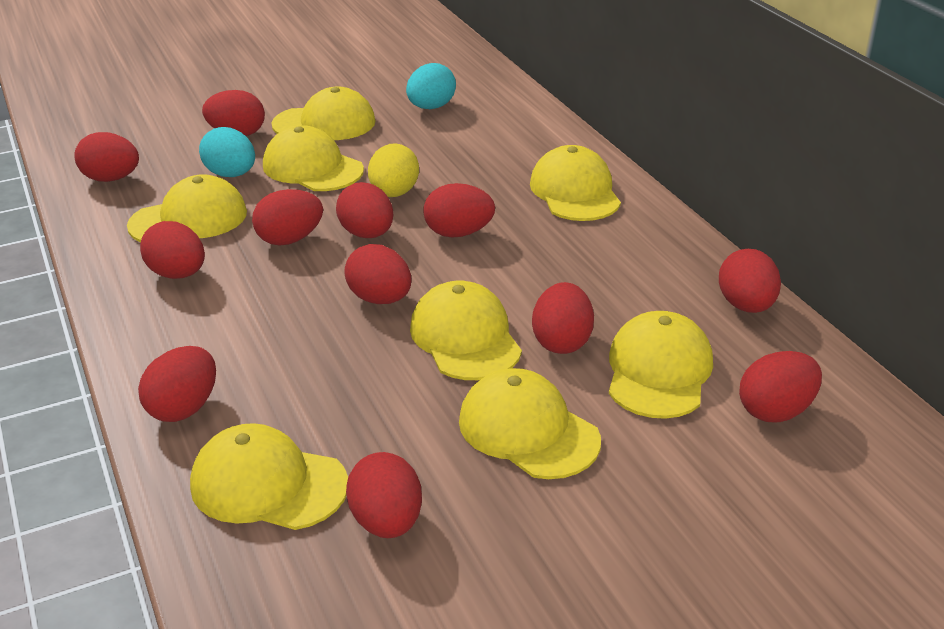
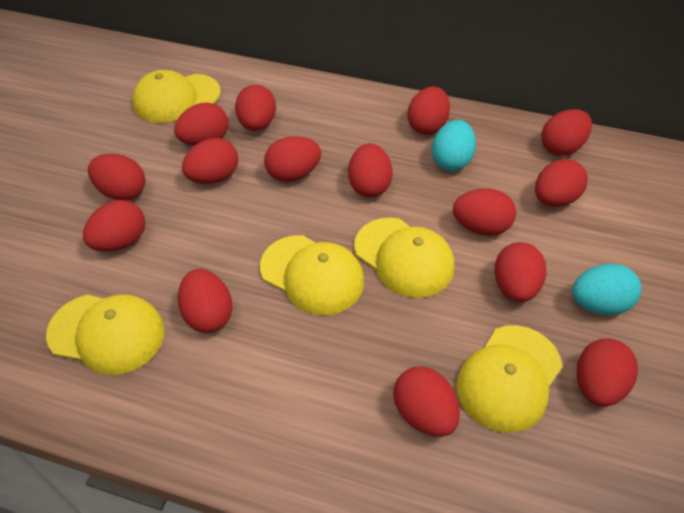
red egg: [74,132,139,182] [138,346,216,422] [140,221,205,279] [202,90,265,136] [252,189,323,246] [336,182,394,238] [344,244,412,304] [346,452,422,538] [424,183,495,238] [532,282,594,354] [719,249,781,313] [739,351,822,422] = 12 -> [83,200,145,252] [88,154,145,200] [174,103,229,146] [178,269,233,333] [182,138,238,184] [235,85,276,131] [264,136,321,182] [348,143,393,198] [393,367,460,437] [407,86,450,135] [453,188,516,236] [495,242,547,302] [535,159,588,207] [541,109,592,156] [577,338,638,407] = 15
yellow cap: [127,174,247,242] [190,423,348,530] [263,125,364,191] [271,87,375,140] [410,281,522,380] [459,368,601,479] [530,145,621,221] [609,311,713,419] = 8 -> [46,294,165,375] [132,70,221,123] [260,235,364,315] [354,218,454,298] [456,325,563,433] = 5
yellow egg: [368,143,419,197] = 1 -> none = 0

